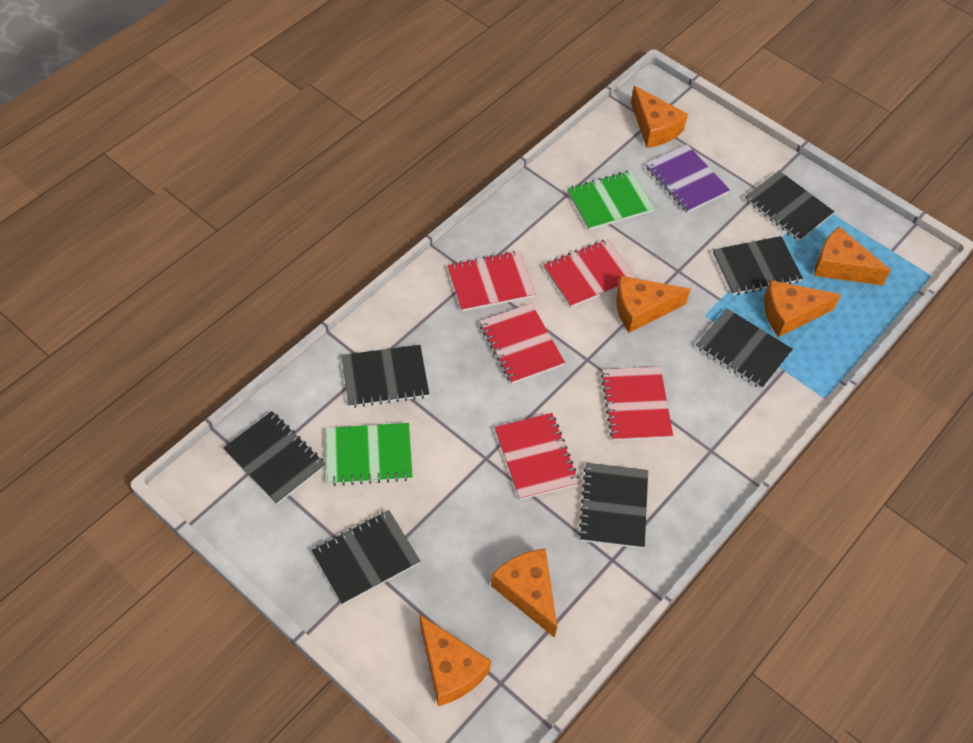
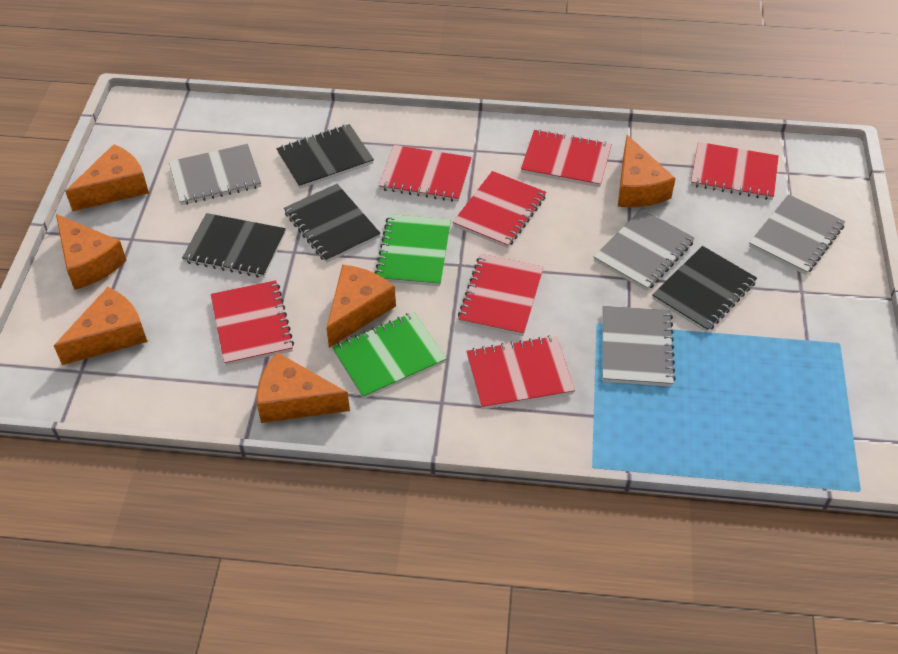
black notebook: [223,411,325,504] [311,510,420,605] [341,345,429,408] [578,463,648,549] [696,308,793,389] [713,236,803,295] [745,171,834,241] = 7 -> [182,213,286,278] [276,124,374,189] [284,184,381,263] [652,246,757,332] = 4
grey notebook: none = 0 -> [169,144,261,205] [594,209,695,291] [603,306,676,387] [749,194,845,275] = 4
purple notebook: [646,144,730,213] = 1 -> none = 0
red notebook: [447,251,535,312] [479,303,565,384] [494,413,579,500] [544,239,636,307] [601,367,673,441] = 5 -> [211,280,294,366] [379,145,472,202] [452,171,546,248] [458,254,544,336] [466,335,575,410] [521,129,612,187] [691,142,779,200] = 7

